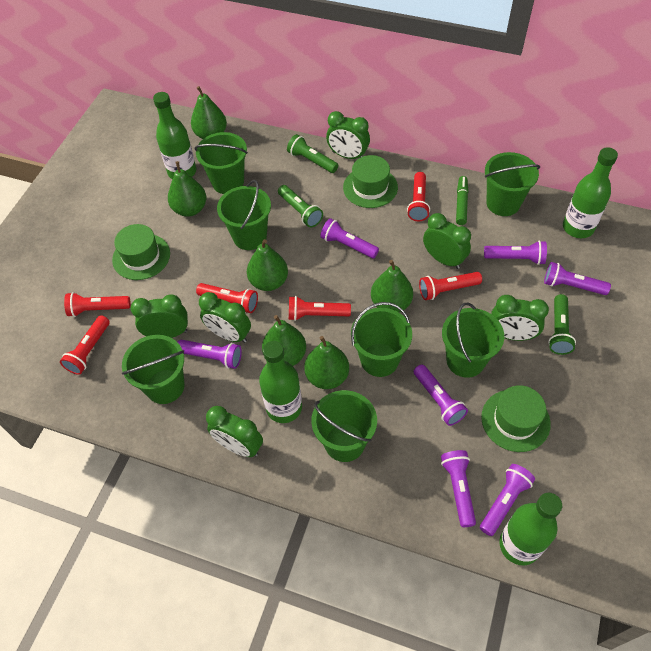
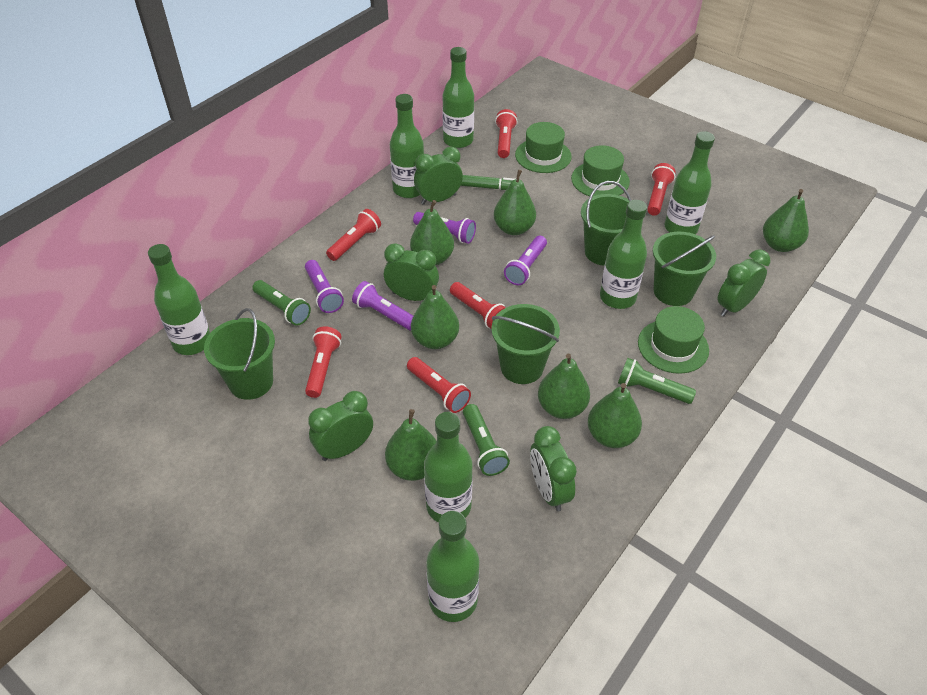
green bottle: [153,92,196,179] [259,341,302,423] [499,493,562,565] [563,147,618,238] = 4 -> [148,244,210,355] [390,94,424,198] [424,412,473,522] [426,511,479,622] [442,47,474,148] [600,200,647,309] [665,131,715,234] = 7
green bucket: [122,335,185,404] [194,132,248,194] [217,180,271,250] [311,390,377,462] [351,302,412,377] [442,303,504,378] [485,152,540,216] = 7 -> [204,308,275,400] [491,304,560,384] [581,181,631,266] [653,232,716,306] = 4
green clock: [131,295,188,338] [199,292,251,343] [206,406,263,457] [326,111,370,159] [423,213,471,269] [491,295,549,341] = 6 -> [308,391,373,461] [384,243,439,301] [414,147,463,205] [530,426,577,512] [718,250,770,317] = 5
green pear: [168,161,206,217] [191,86,227,139] [247,239,288,291] [262,315,306,366] [304,336,349,389] [371,260,413,312] = 6 -> [385,409,437,481] [410,200,454,265] [411,285,459,349] [494,170,536,235] [538,354,590,419] [588,383,642,448] [763,189,809,252] = 7
purple flashlight: [178,340,242,369] [320,218,379,258] [414,364,468,426] [441,450,476,527] [480,464,535,536] [484,241,547,265] [544,262,611,295] = 7 -> [305,260,344,313] [352,281,413,330] [413,212,476,244] [504,236,547,285] = 4

